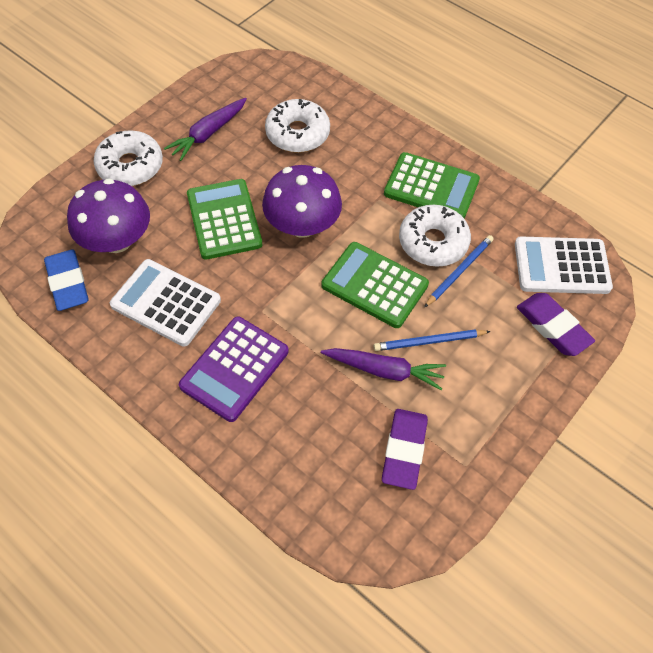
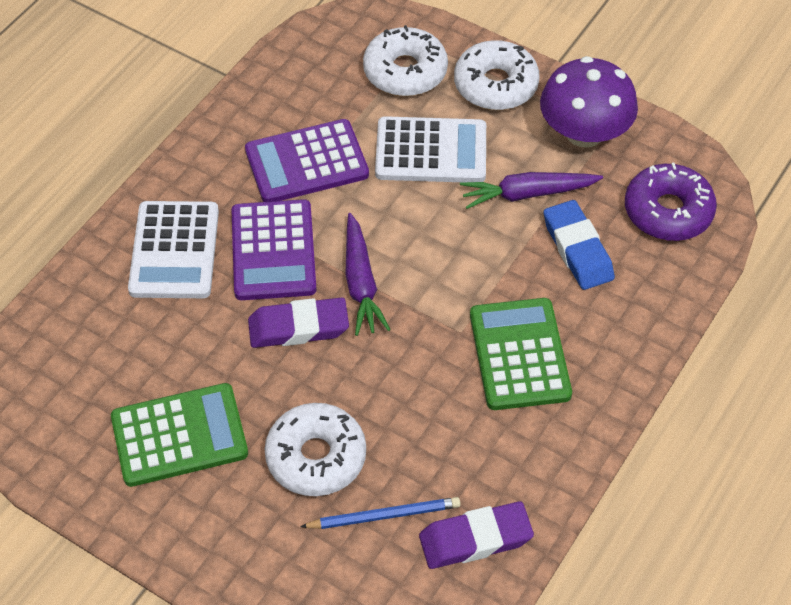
blue pencil: [374,330,491,351] [424,235,494,307] = 2 -> [300,497,461,529] = 1
green calculator: [187,179,262,260] [322,242,429,328] [384,152,480,219] = 3 -> [111,383,248,487] [470,298,572,410] = 2
purple calculator: [179,316,289,422] = 1 -> [232,199,317,300] [245,119,369,202] = 2
purple donut: none = 0 -> [625,163,717,241] = 1
purple mushroom: [67,178,150,253] [262,165,342,238] = 2 -> [540,56,638,148] = 1

